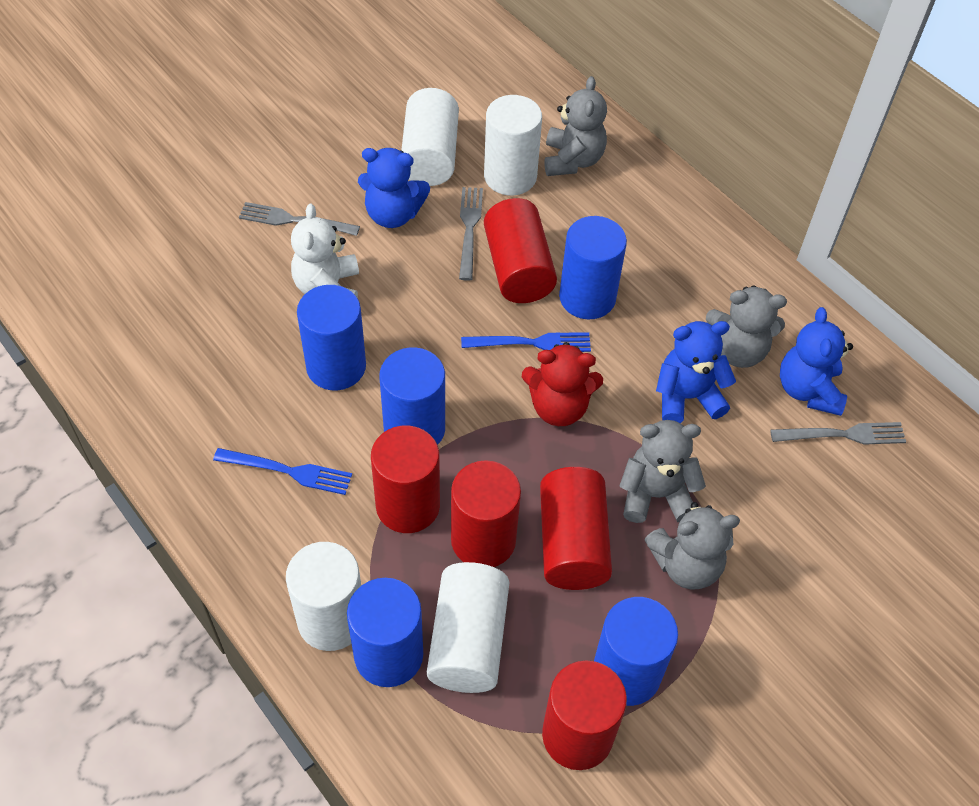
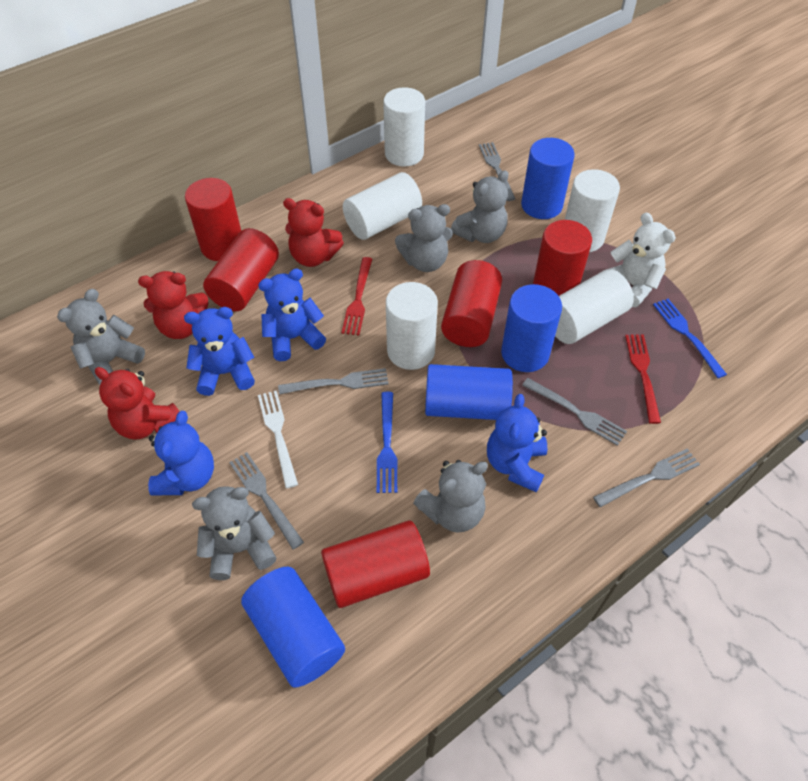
blue cylinder: [297,285,366,391] [347,578,423,687] [379,347,445,445] [559,216,627,319] [594,597,678,706] = 5 -> [241,567,345,688] [425,364,513,420] [501,284,562,372] [521,138,575,219] = 4
blue teddy bear: [358,148,430,228] [656,321,736,423] [780,307,853,416] = 3 -> [148,411,214,495] [184,307,255,396] [258,269,326,361] [487,394,547,492] = 4
grey fork: [239,202,360,236] [459,187,483,281] [770,422,906,445] = 3 -> [229,452,304,550] [278,368,389,395] [479,142,515,201] [522,378,627,446] [593,449,700,508] = 5
grey teddy bear: [544,76,607,176] [619,420,706,523] [644,502,740,589] [706,285,787,368] = 4 -> [57,289,145,385] [192,486,276,580] [395,204,453,272] [413,460,488,533] [451,171,509,243] = 5
red fork: none = 0 -> [341,257,372,335] [625,335,661,424] = 2
red teddy bear: [522,342,603,426] = 1 -> [95,367,180,440] [138,271,208,339] [283,198,344,267] = 3
white cylinder: [286,542,361,651] [402,88,459,186] [427,562,510,693] [484,95,542,196] = 4 -> [343,172,422,240] [383,87,425,167] [386,282,438,370] [555,269,634,344] [565,169,620,252] = 5
white fork: none = 0 -> [258,390,298,488] = 1

